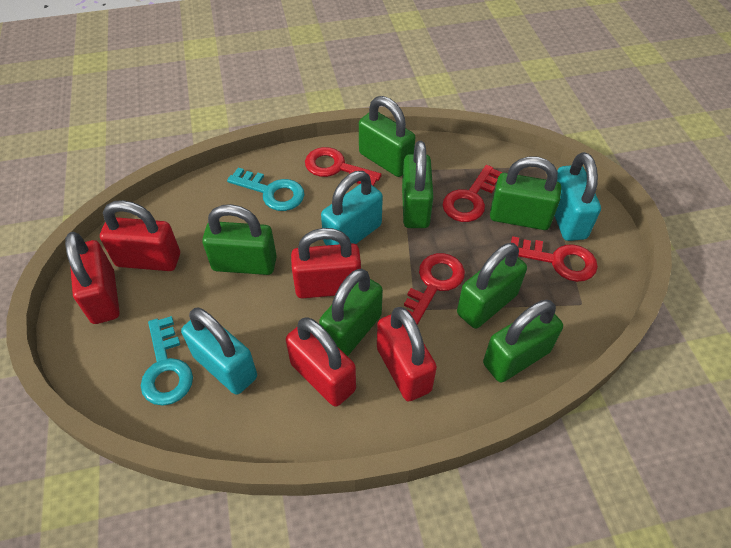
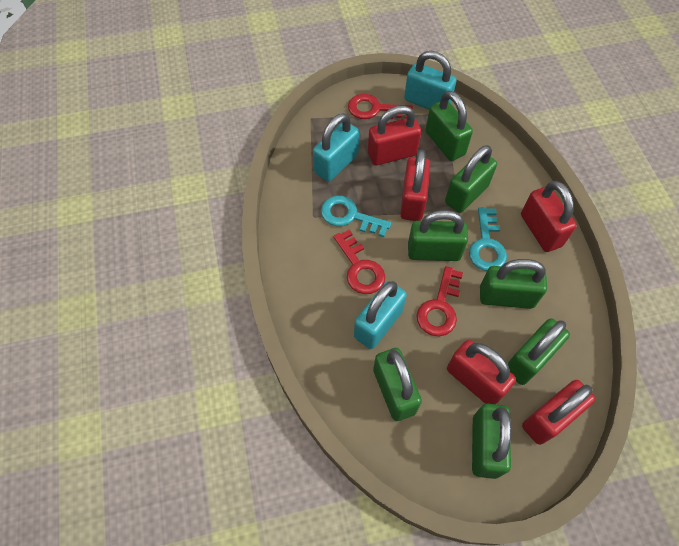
red key: [305,147,382,186] [404,253,465,325] [443,165,502,222] [511,236,598,282] = 4 -> [334,229,385,294] [348,94,413,119] [417,266,463,336] = 3

